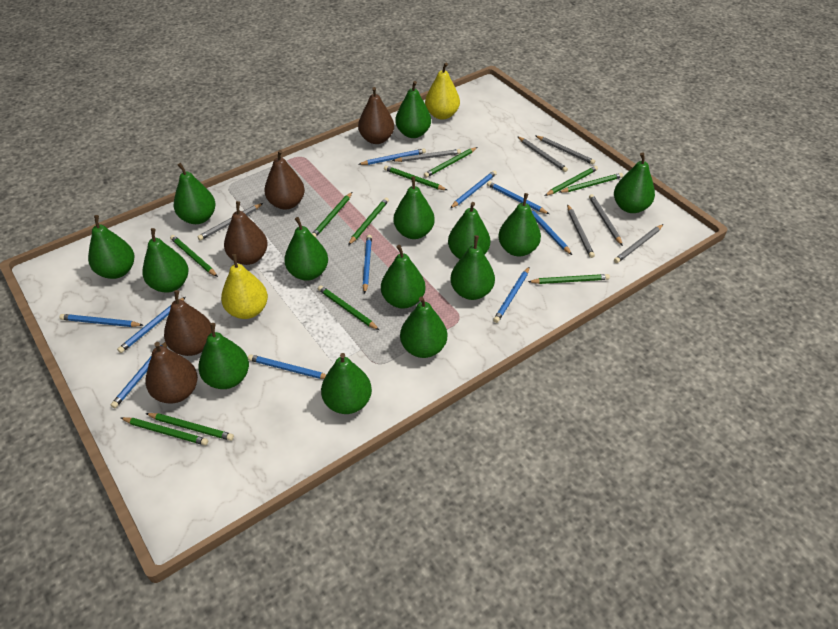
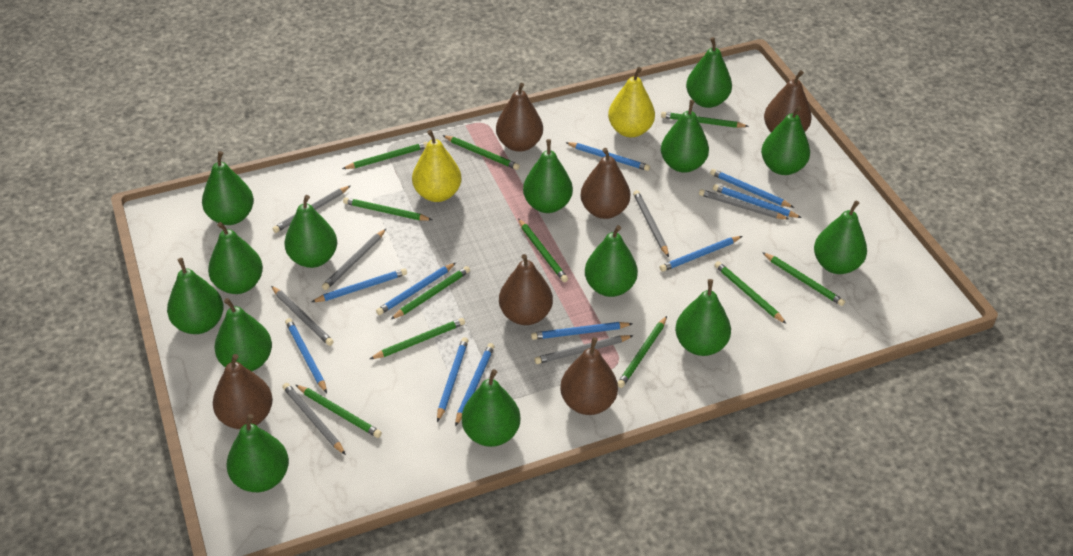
brown pear: [146,342,198,404] [164,290,212,356] [224,201,268,265] [264,150,305,210] [358,87,394,144] = 5 -> [213,354,273,429] [496,83,543,152] [499,254,553,325] [560,337,618,415] [580,148,630,219] [764,70,812,132] = 6

